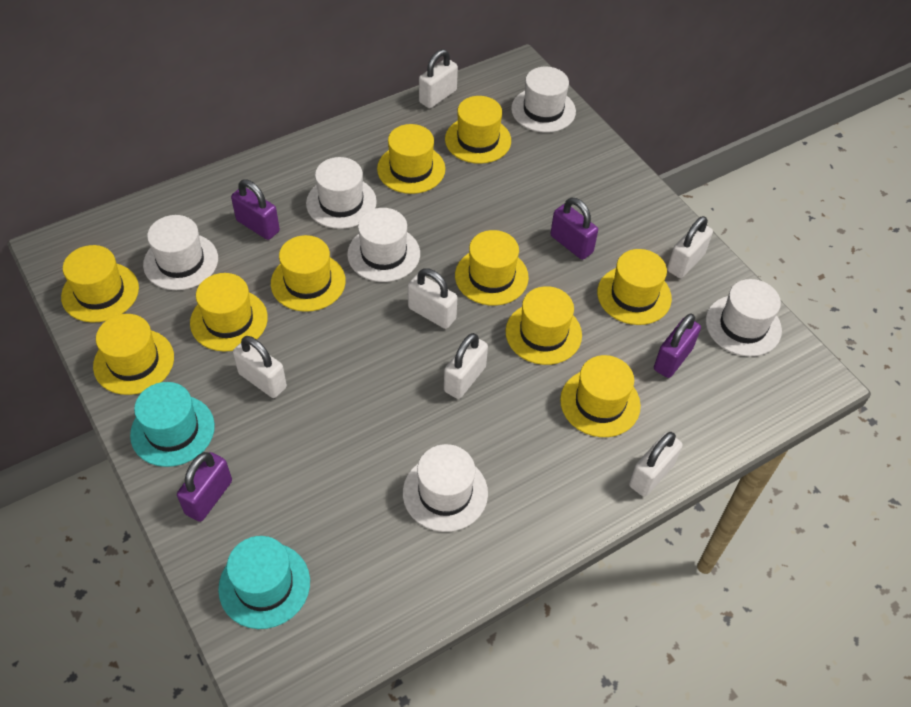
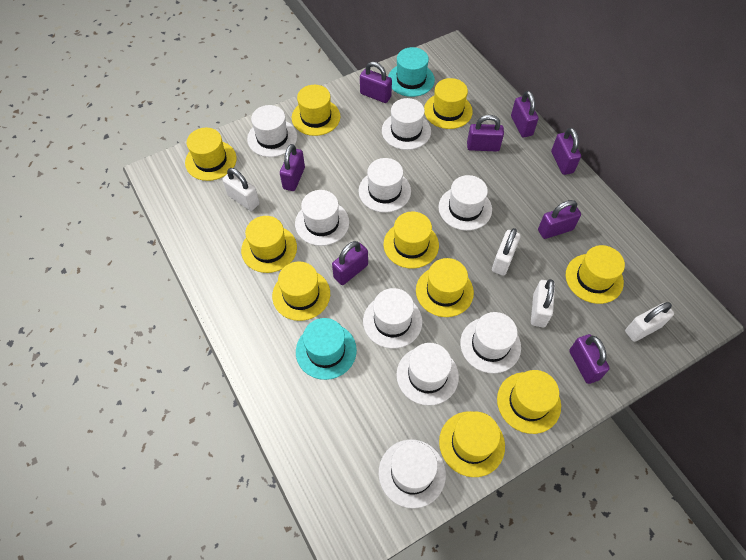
purple padlock: [177,452,232,522] [231,179,280,240] [550,197,598,260] [654,313,701,378] = 4 -> [280,144,305,191] [332,241,368,285] [360,62,392,103] [467,115,504,151] [511,91,539,137] [538,200,581,239] [551,128,581,175] [569,334,610,384] = 8
white hat: [143,215,218,290] [306,157,377,229] [347,208,420,282] [403,444,488,532] [511,66,576,133] [706,279,782,357] = 6 -> [247,105,297,157] [295,190,349,246] [359,158,411,213] [363,288,422,349] [379,439,446,509] [382,98,431,150] [397,343,459,406] [438,175,492,231] [460,312,521,374] = 9
white padlock: [233,336,287,398] [408,268,457,329] [419,49,458,109] [444,333,488,399] [629,432,683,497] [667,216,713,278] = 6 -> [222,168,260,211] [492,228,521,276] [531,279,555,327] [625,302,674,342] = 4

